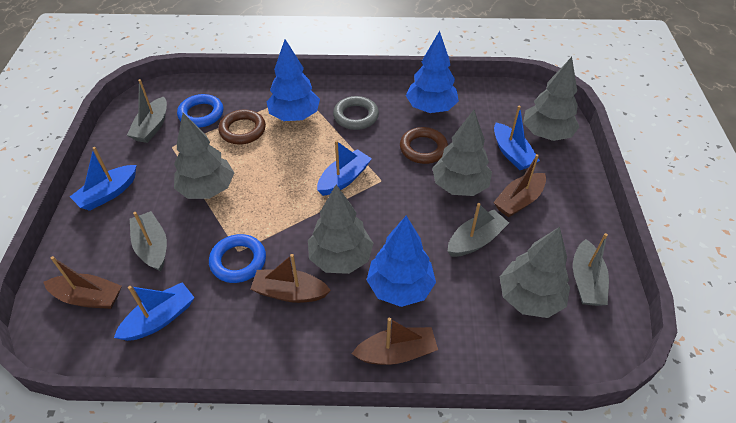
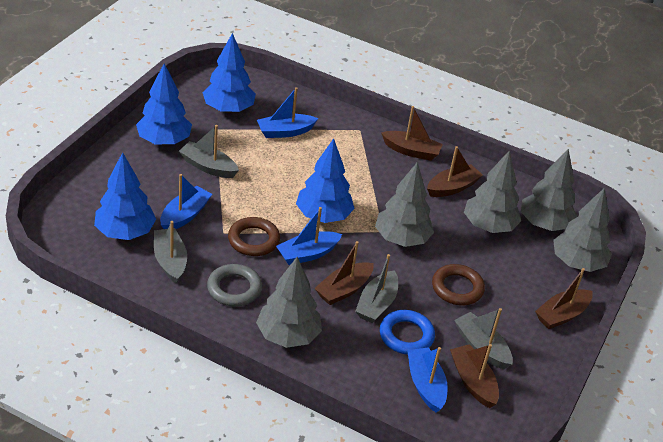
blue ring: [177,94,223,128] [209,234,266,283] = 2 -> [380,310,435,355] = 1
blue tree: [267,39,320,121] [367,216,436,307] [406,31,459,113] = 3 -> [94,152,156,240] [136,63,192,145] [203,33,256,113] [296,138,354,223] = 4
brown boat: [43,256,122,309] [251,254,331,303] [352,318,438,365] [493,154,546,218] = 4 -> [314,241,373,305] [381,106,443,161] [427,146,483,197] [450,344,499,408] [535,268,593,329] = 5

